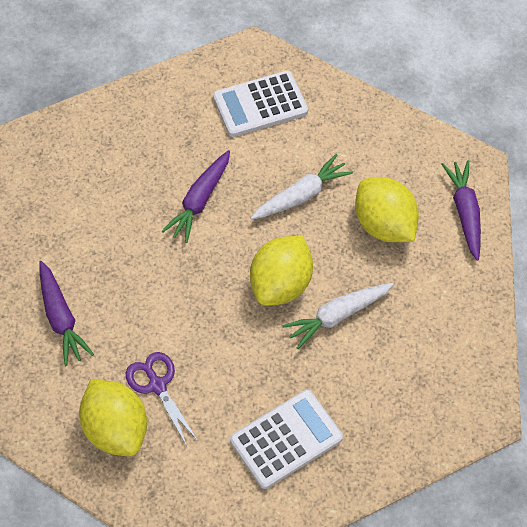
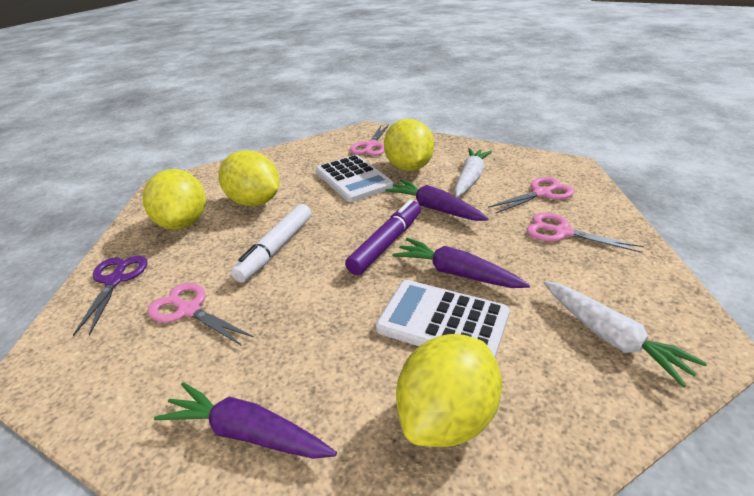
pink scissors: none = 0 -> [148,283,254,346] [350,125,389,156] [488,177,574,214] [526,213,644,253] = 4
purple marker: none = 0 -> [345,200,421,275] = 1
white marker: none = 0 -> [231,204,311,283] = 1
yellow lemon: [79,379,147,456] [250,236,313,306] [355,177,419,242] = 3 -> [143,169,206,230] [219,150,280,206] [384,119,434,171] [396,334,502,447] = 4

